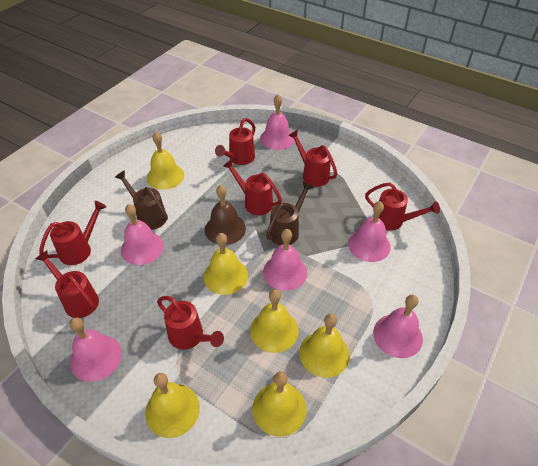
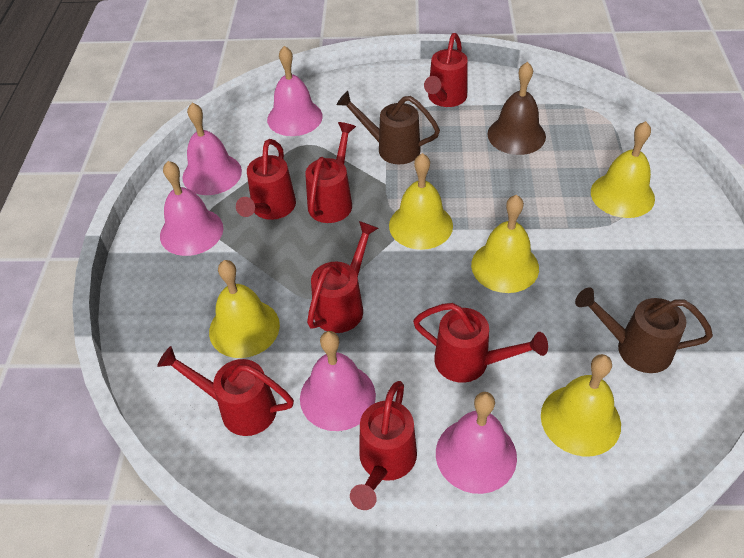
pink bell: [70,317,122,382] [121,204,164,265] [260,94,294,150] [263,229,307,291] [348,201,391,262] [373,294,423,358] = 6 -> [160,161,223,256] [182,103,242,195] [267,46,323,136] [300,331,376,431] [436,392,517,494] = 5
yellow bell: [145,373,200,438] [147,132,184,190] [204,233,248,295] [250,289,299,353] [252,371,306,436] [299,313,350,378] = 6 -> [209,260,280,358] [389,153,453,250] [471,195,539,293] [541,354,621,456] [591,121,655,218] = 5

